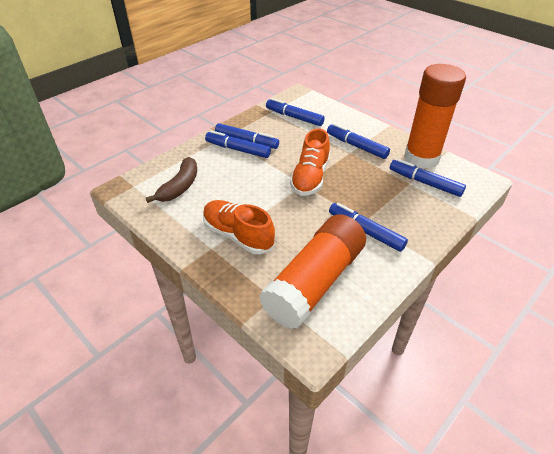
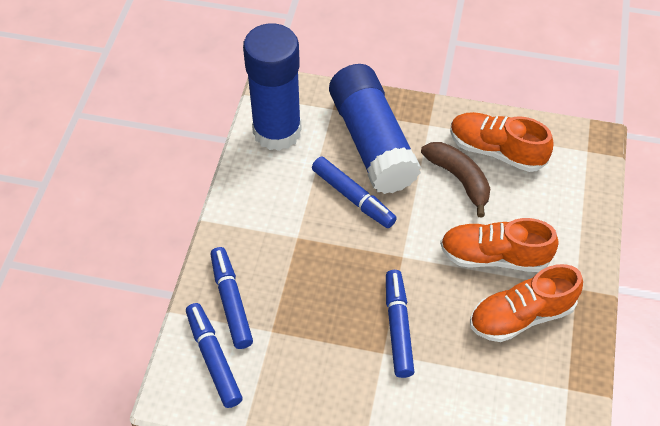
blue glue stick: none = 0 -> [243,23,302,151] [329,64,421,194] = 2
blue marker: [205,130,271,158] [215,123,279,149] [266,98,325,126] [327,123,390,159] [329,203,408,252] [390,159,466,197] = 6 -> [186,303,243,408] [210,247,253,349] [312,156,397,228] [386,270,414,378] = 4
orange glue stick: [259,214,366,329] [404,64,466,169] = 2 -> none = 0
orange shoe: [203,200,275,254] [290,129,330,196] = 2 -> [440,218,559,272] [450,112,553,172] [470,264,583,342] = 3

